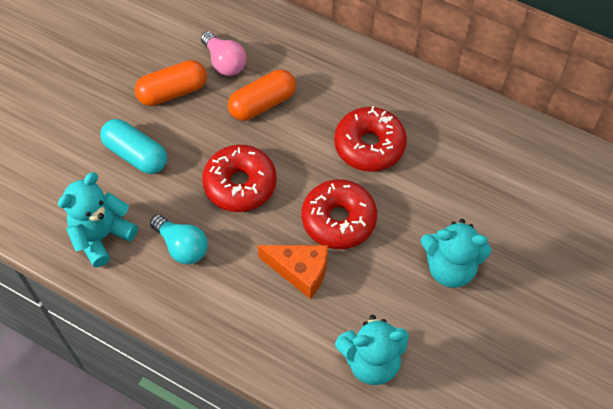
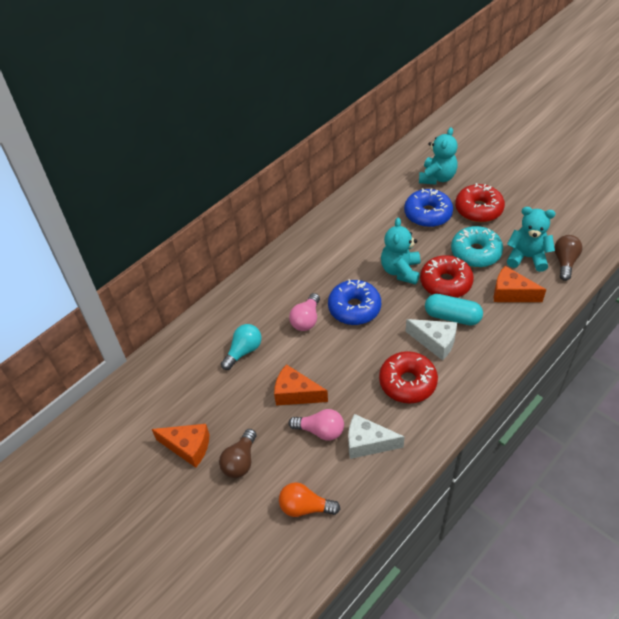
blue donut: none = 0 -> [328,279,381,325] [404,188,453,227] = 2
brown light bulb: none = 0 -> [219,429,257,478] [554,235,582,281] = 2
orange capsule: [135,60,207,106] [228,70,296,121] = 2 -> none = 0
orange cheese: [258,245,328,299] = 1 -> [152,424,210,468] [274,364,328,405] [494,266,546,302] = 3
orange light bulb: none = 0 -> [279,482,340,517] = 1
pink light bulb: [201,31,247,76] = 1 -> [289,293,320,331] [289,409,344,441] = 2
turquoise donut: none = 0 -> [451,226,503,268] = 1
white cheese: none = 0 -> [348,414,405,459] [405,319,457,361] = 2

